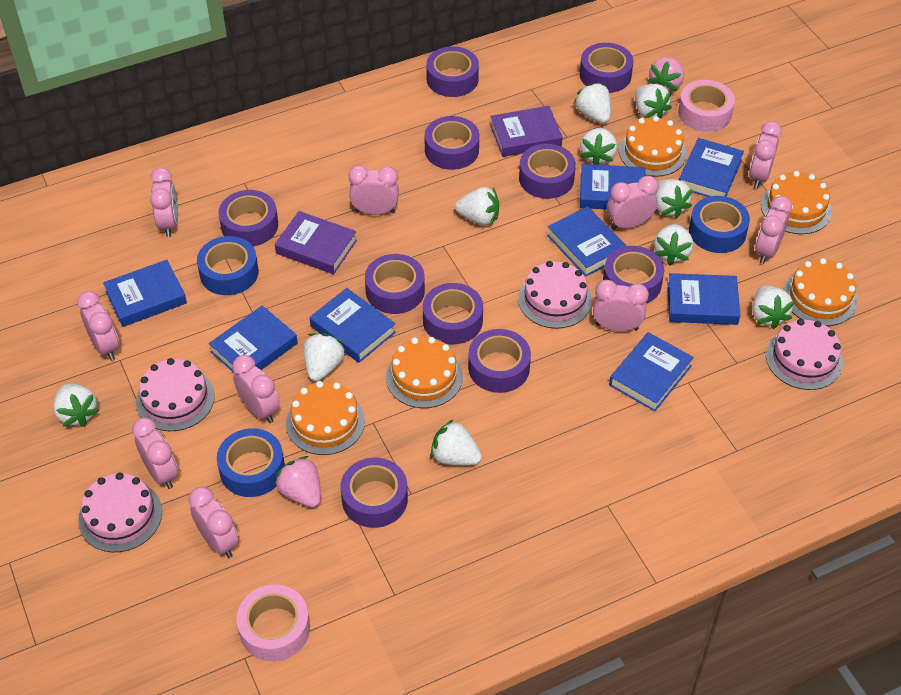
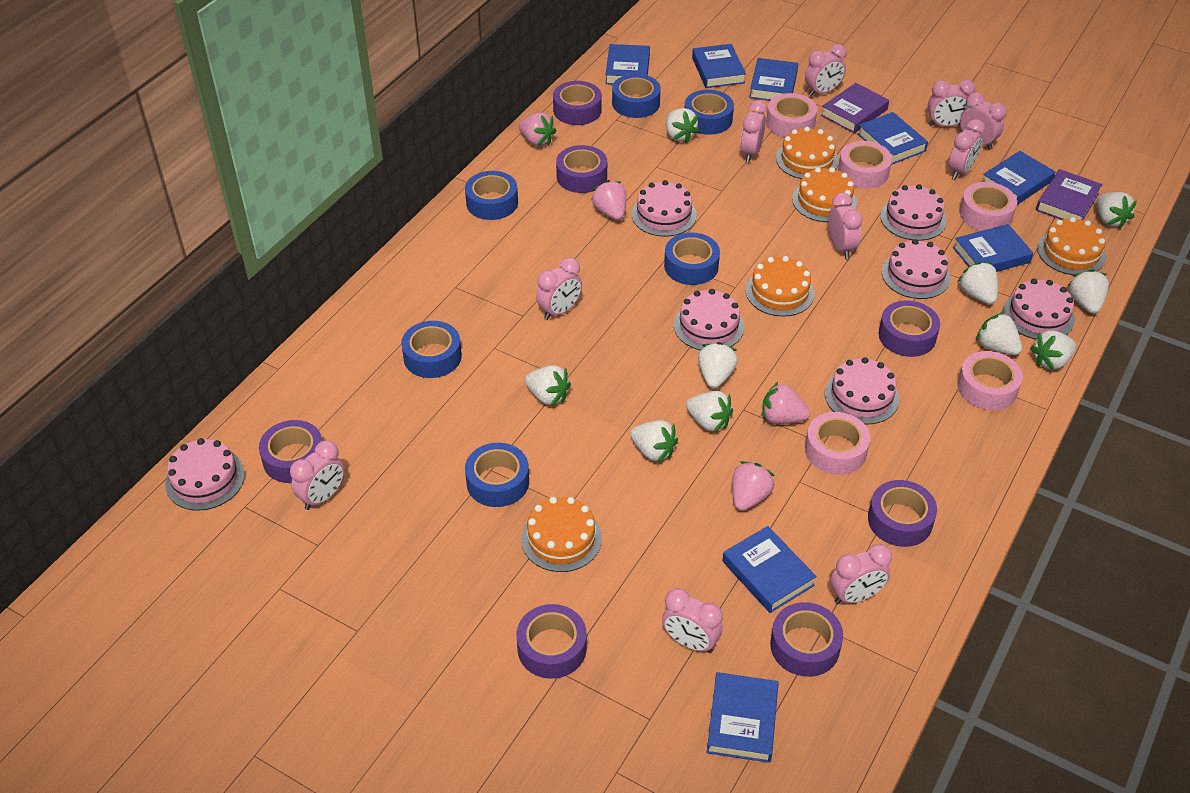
blue tape: [197,236,259,295] [217,428,285,497] [689,196,750,253] = 3 -> [401,321,462,378] [465,171,518,220] [465,443,529,507] [612,74,661,118] [664,233,720,285] [685,90,734,135] = 6
pink cake: [78,473,162,552] [136,358,215,431] [518,261,592,329] [766,319,843,390] = 4 -> [165,438,245,511] [632,180,697,237] [674,289,744,350] [825,357,899,425] [880,184,946,241] [882,239,951,299] [1003,279,1075,339] = 7
pink strawberry: [275,456,321,508] [648,57,684,92] = 2 -> [519,113,556,146] [591,180,626,220] [732,461,775,511] [762,382,810,424] = 4
pink tape: [237,585,310,661] [678,80,735,132] = 2 -> [766,93,817,137] [805,412,870,475] [838,141,892,188] [957,351,1023,410] [959,182,1017,231] = 5
purple tape: [219,190,278,246] [340,458,408,528] [365,254,425,314] [423,283,483,344] [424,116,479,170] [426,46,479,97] [468,329,531,393] [519,144,576,199] [580,43,634,93] [603,246,664,303] = 10 -> [259,420,322,483] [517,604,587,679] [553,81,602,125] [556,145,607,193] [770,602,843,677] [868,480,937,547] [878,300,940,357] = 7

